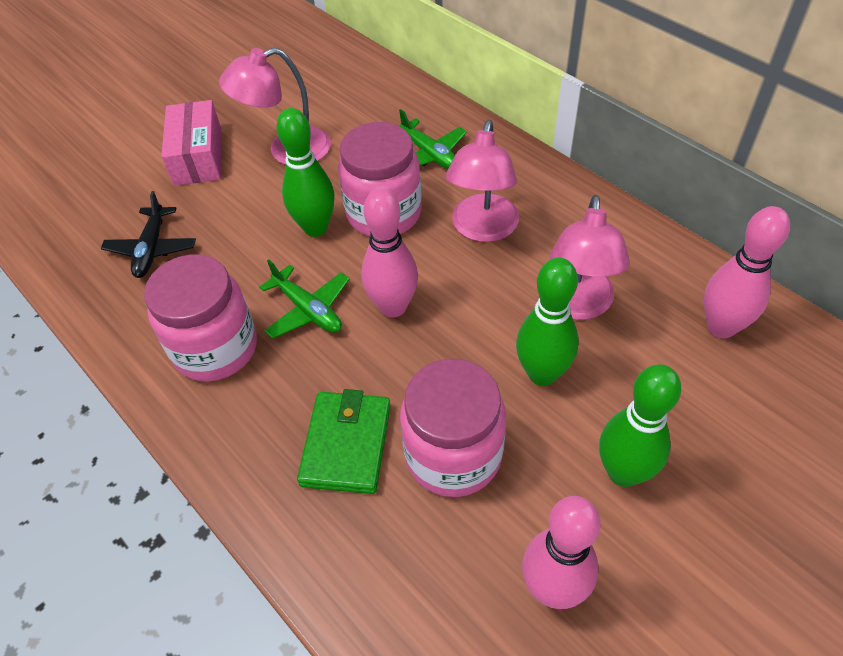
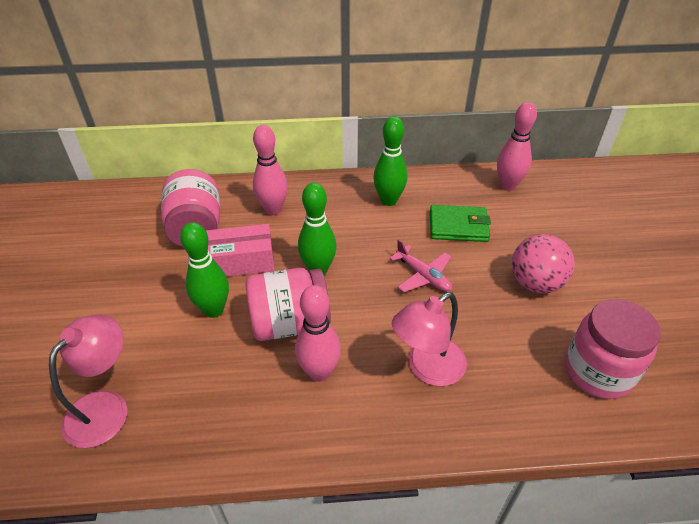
black plane: [101,191,196,278] = 1 -> none = 0
green plane: [259,260,349,339] [399,109,467,169] = 2 -> none = 0
pink ball: none = 0 -> [512,234,575,294] = 1
pink lamp: [219,47,331,165] [446,120,519,242] [550,195,630,320] = 3 -> [49,315,127,448] [392,292,467,386] = 2
pink plane: none = 0 -> [389,239,452,292] = 1

